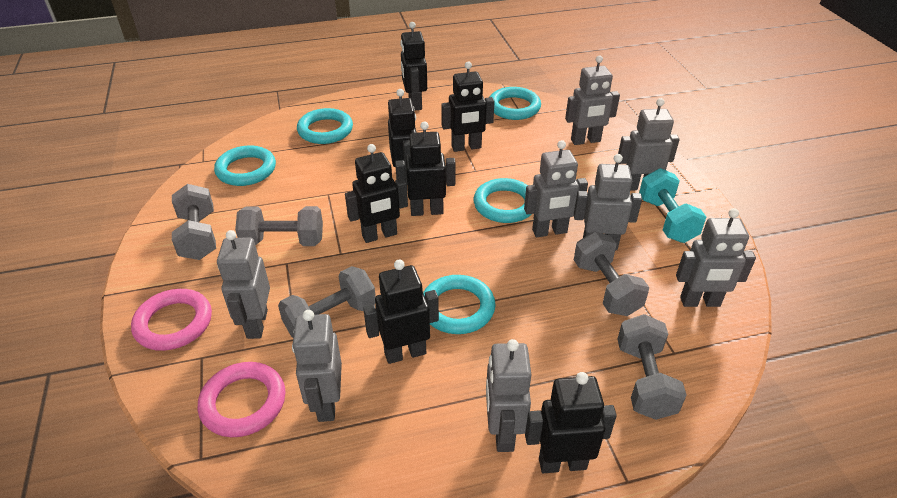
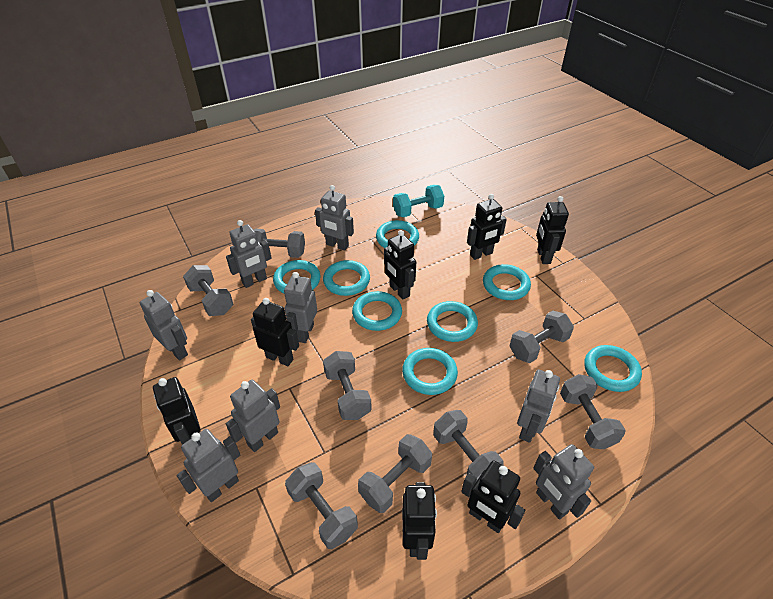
grey dumbbell: [172,184,216,260] [235,206,323,246] [278,266,376,338] [574,232,649,316] [618,314,687,420] = 5 -> [183,265,233,316] [254,229,305,258] [285,462,358,549] [323,351,372,420] [358,434,432,513] [433,410,504,482] [509,311,574,363] [560,374,626,449] = 8
pink ring: [131,289,212,351] [198,362,286,437] = 2 -> none = 0
turquoise ring: [214,145,276,186] [297,108,353,144] [423,275,496,334] [474,178,532,223] [490,87,541,120] = 5 -> [273,260,320,293] [323,260,370,296] [352,291,402,331] [376,220,419,248] [402,348,458,395] [427,301,478,342] [483,264,531,300] [584,345,642,392] = 8

